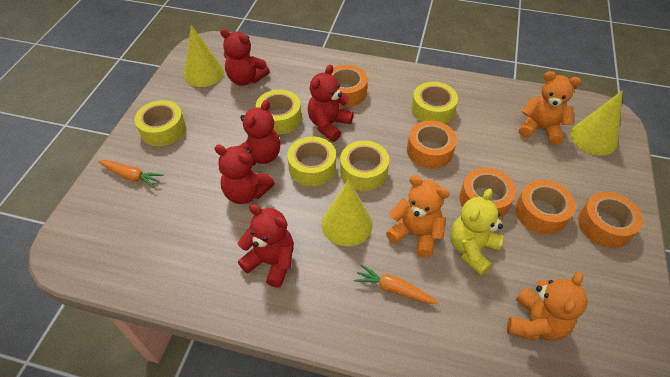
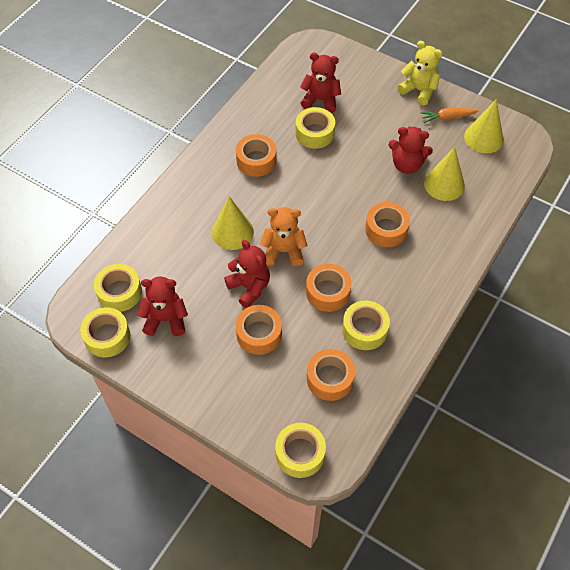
orange carrot: [98,160,164,188] [354,264,439,304] = 2 -> [421,108,479,123] = 1
orange teddy bear: [386,175,450,258] [507,271,587,341] [519,71,581,145] = 3 -> [260,207,308,266] = 1
red teddy bear: [214,144,275,204] [220,28,270,86] [238,100,280,166] [238,204,294,288] [308,65,354,142] = 5 -> [137,277,188,336] [224,240,270,308] [300,53,341,113] [389,126,433,174] = 4

